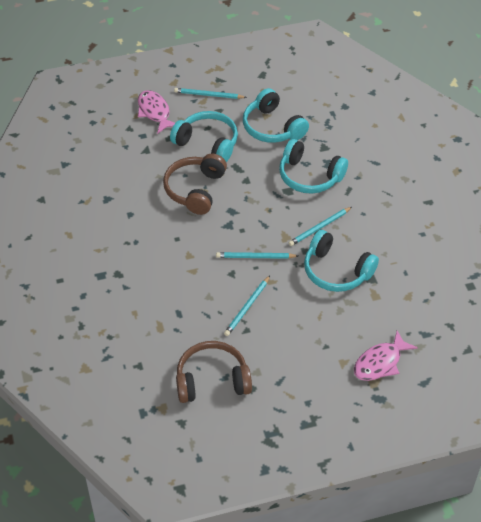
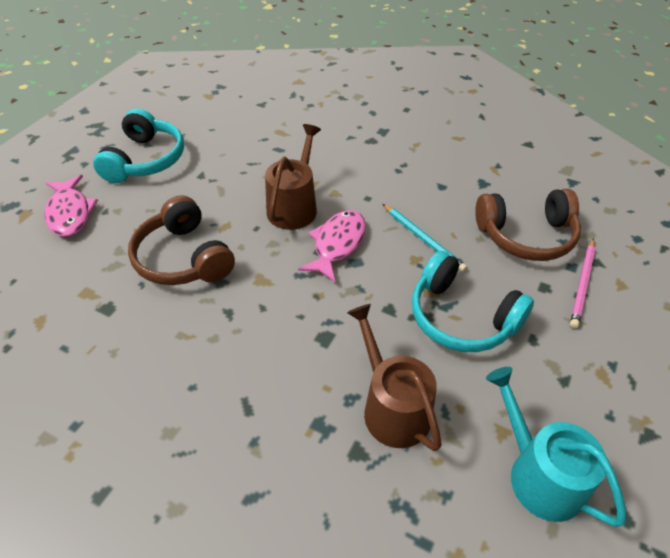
brown watering can: none = 0 -> [265,124,321,230] [347,304,442,451] = 2
pink pencil: none = 0 -> [570,238,595,328] = 1
turquoise headphones: [170,111,238,162] [243,88,309,143] [279,139,348,194] [304,230,379,292] = 4 -> [93,108,184,183] [412,251,534,352] = 2
turquoise pencil: [174,88,247,99] [216,252,298,259] [224,276,270,336] [289,207,352,246] = 4 -> [383,204,467,272] = 1
turquoise watering can: none = 0 -> [486,367,626,527] = 1

